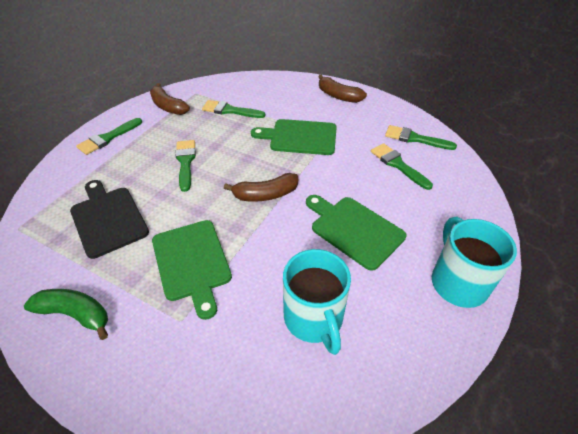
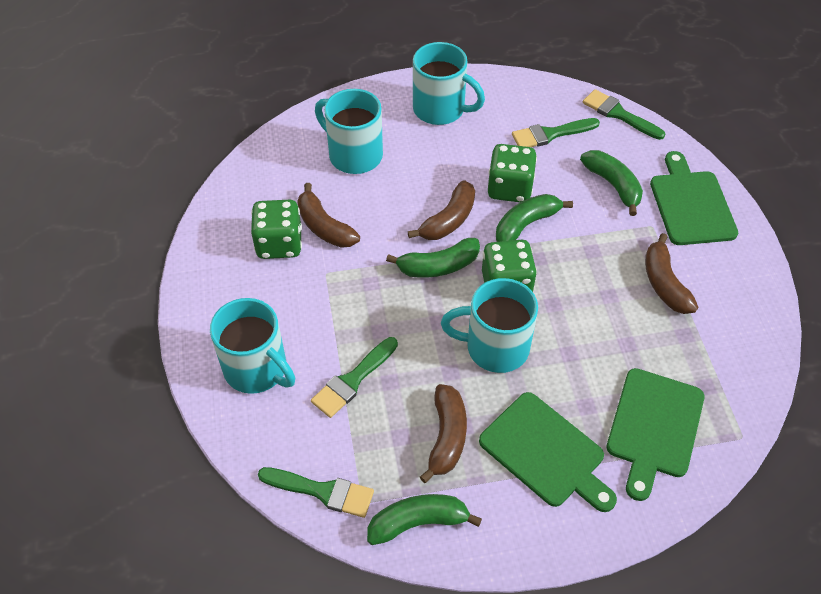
black cutting board: [70,180,149,259] = 1 -> none = 0
brown banana: [150,83,190,115] [224,173,298,202] [318,74,367,103] = 3 -> [297,183,360,248] [408,180,475,240] [420,384,467,483] [645,233,698,314] = 4
green banana: [24,289,108,340] = 1 -> [367,494,482,545] [386,238,480,278] [496,194,573,242] [580,150,643,216] = 4
green brush: [76,118,142,155] [175,140,196,192] [202,100,265,118] [371,143,433,190] [385,125,457,150] = 5 -> [258,467,374,518] [311,337,398,418] [512,118,600,147] [583,89,665,140] = 4
green dice: none = 0 -> [251,200,302,259] [482,240,537,292] [488,144,537,202] = 3
turquoise mug: [283,249,351,355] [432,217,517,308] = 2 -> [210,298,295,394] [315,89,383,174] [413,42,485,125] [441,278,538,373] = 4

